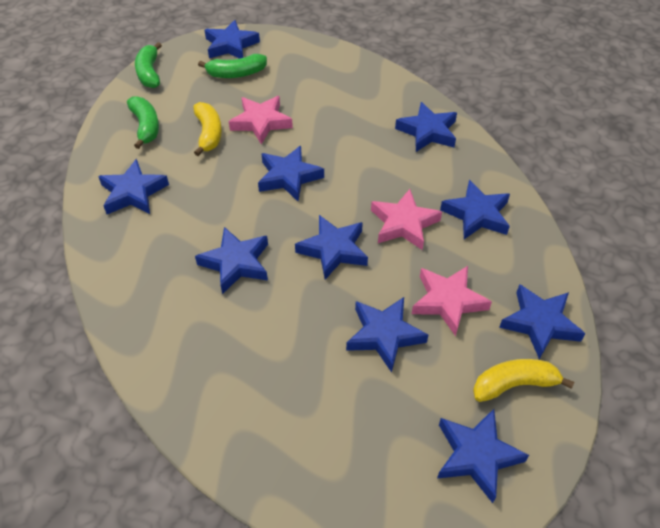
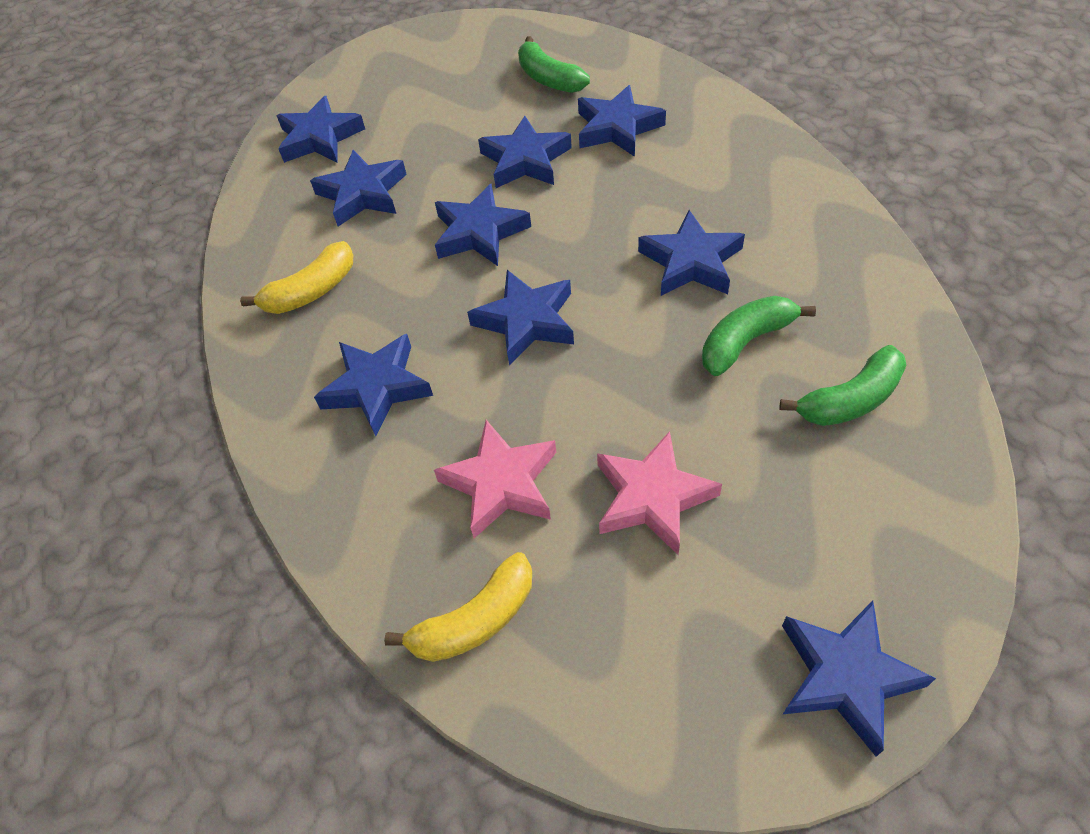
blue star: [98,159,169,214] [195,227,268,294] [204,20,260,59] [258,146,324,201] [295,215,368,280] [346,297,428,373] [395,102,457,152] [437,409,529,503] [440,180,510,239] [499,284,586,359] = 10 -> [276,96,365,163] [310,150,407,226] [314,334,433,436] [435,184,531,266] [467,270,574,365] [478,116,572,188] [578,85,666,157] [638,210,745,296] [782,601,936,757] = 9
pink star: [229,96,293,144] [371,189,442,250] [412,266,492,336] = 3 -> [434,420,556,538] [597,431,722,555] = 2

